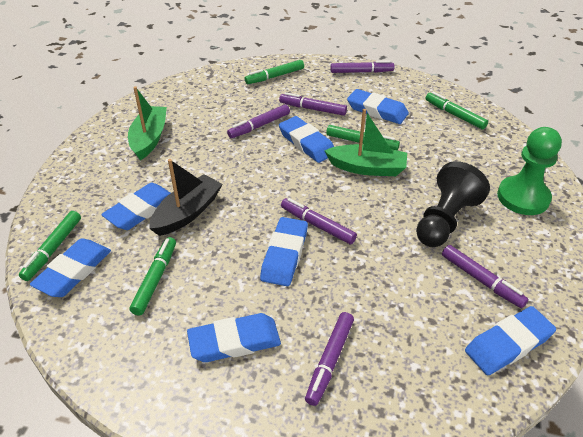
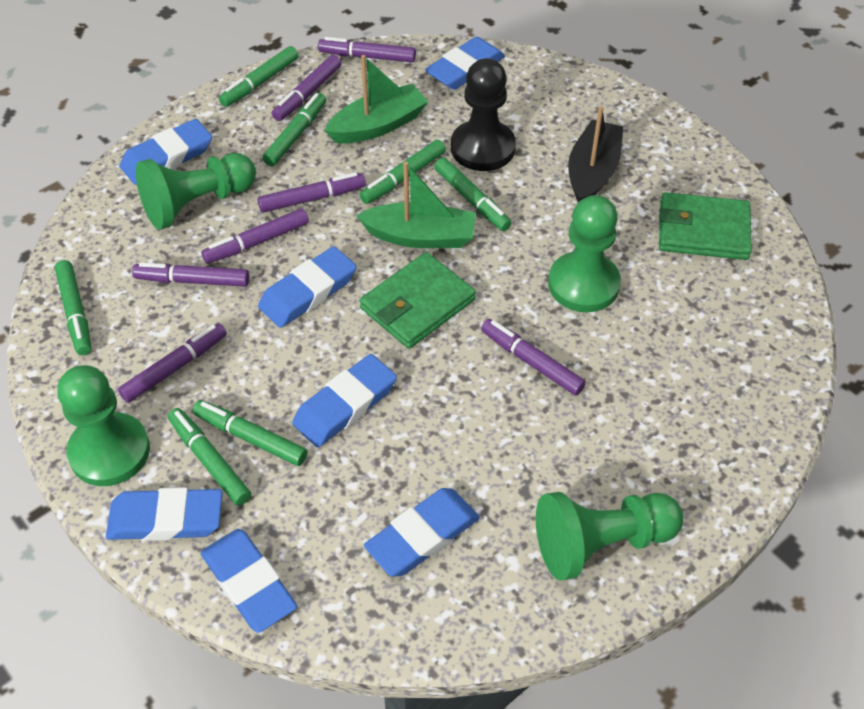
green marker: [19,211,81,281] [130,237,176,316] [245,60,304,84] [326,125,400,150] [425,92,488,129] = 5 -> [55,260,91,355] [168,408,251,506] [193,400,307,466] [219,46,298,107] [262,93,326,166] [360,139,446,204] [434,157,511,231] = 7
green pawn: [497,127,562,215] = 1 -> [57,365,150,486] [136,153,256,230] [536,492,683,581] [548,195,621,312] = 4
green wallet: none = 0 -> [360,252,476,349] [659,192,752,260] = 2
purple marker: [227,104,290,138] [279,92,347,116] [281,198,357,244] [305,312,354,406] [331,60,395,73] [442,245,528,308] = 6 -> [118,323,227,403] [132,262,249,287] [201,208,309,264] [257,172,366,213] [272,55,342,121] [318,37,416,62] [481,319,586,396] = 7

